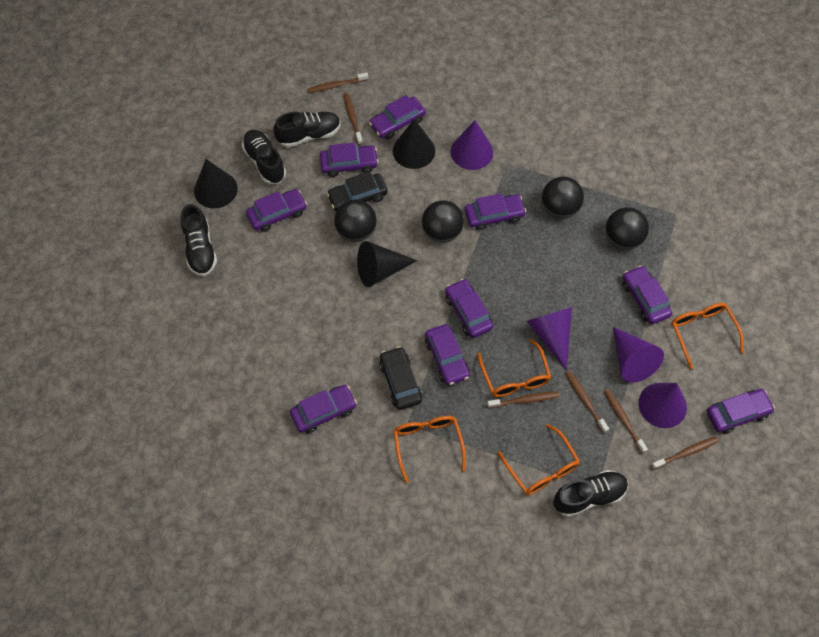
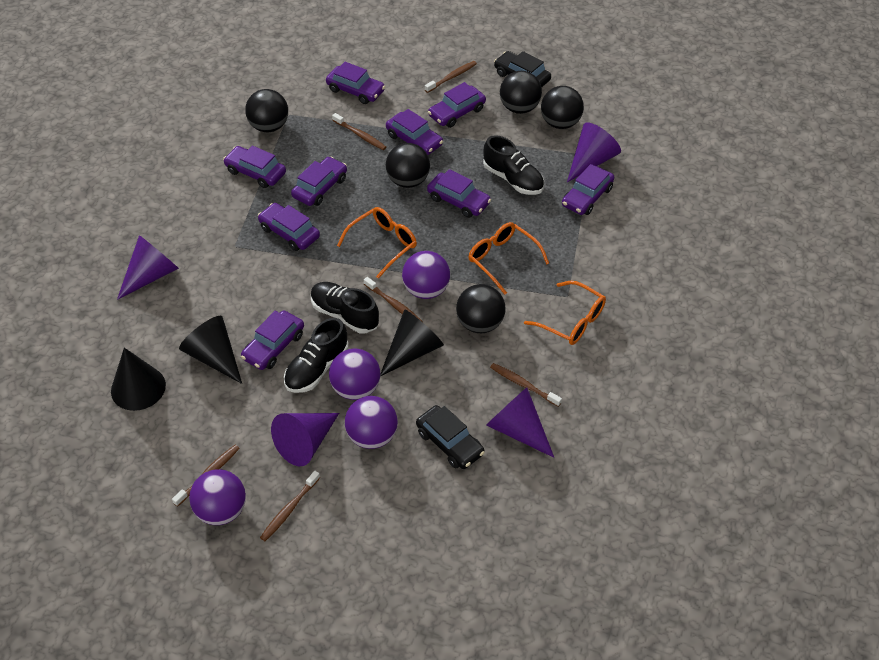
black ball: [334,200,377,242] [422,200,464,243] [542,177,584,218] [606,207,649,250] = 4 -> [245,89,288,132] [386,143,430,188] [456,284,506,333] [500,71,542,114] [541,86,584,129] = 5
black shoe: [180,204,217,276] [242,130,286,184] [274,112,341,147] [553,470,628,517] = 4 -> [284,318,349,393] [311,282,379,333] [483,135,544,195] = 3
orange glasses: [393,416,466,483] [477,339,551,397] [498,424,580,495] [671,303,743,370] = 4 -> [337,207,417,279] [468,222,549,295] [524,281,606,345] = 3
purple ball: none = 0 -> [189,469,246,525] [329,348,381,400] [345,396,398,449] [402,251,450,299] = 4

